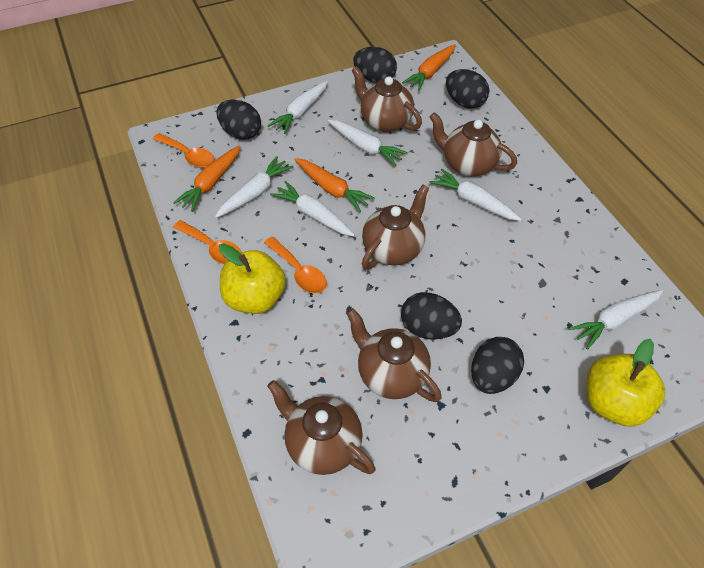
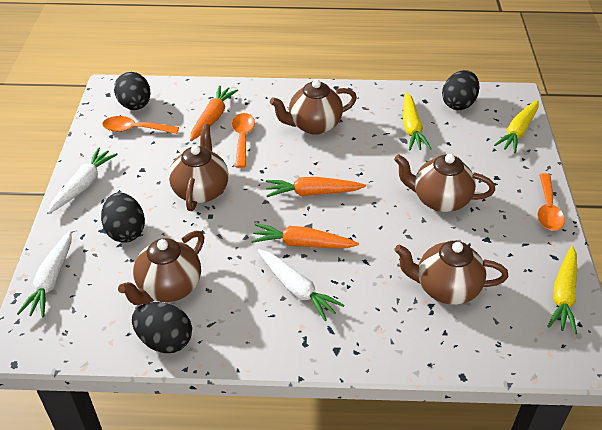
black egg: [216,99,261,140] [353,47,397,83] [401,292,462,339] [446,69,489,109] [471,337,524,394] = 5 -> [101,192,145,243] [114,72,150,110] [132,302,192,353] [442,70,479,110] = 4
white carrot: [215,156,293,218] [268,81,328,134] [270,181,355,236] [328,120,408,166] [429,169,522,221] [568,290,663,350] = 6 -> [17,230,72,317] [48,148,118,213] [257,249,344,321] = 3
yellow apple: [219,244,286,314] [587,339,665,427] = 2 -> none = 0
yellow carrot: none = 0 -> [403,92,432,151] [494,100,539,153] [547,246,577,334] = 3

